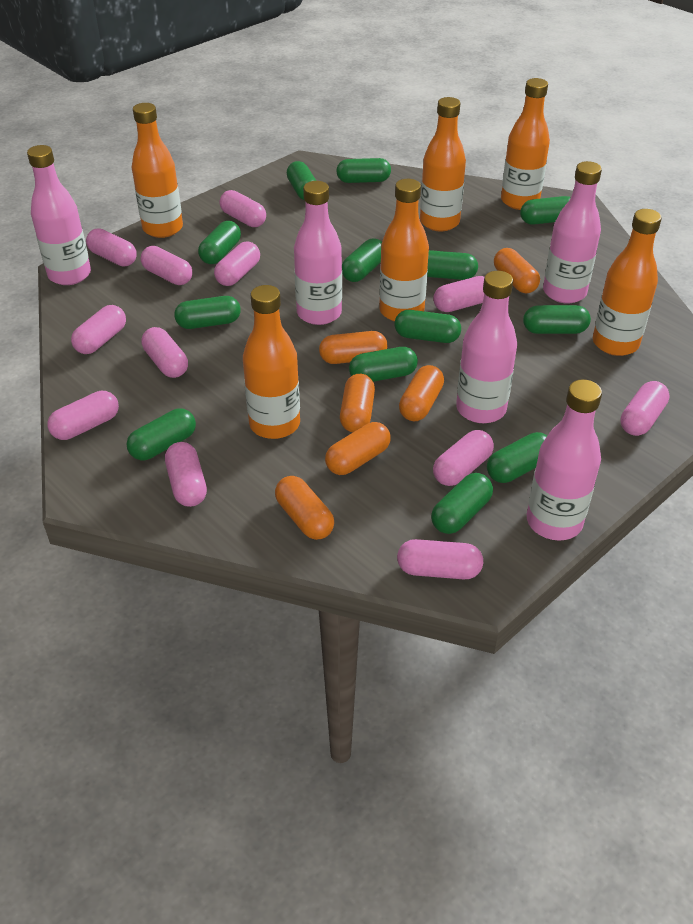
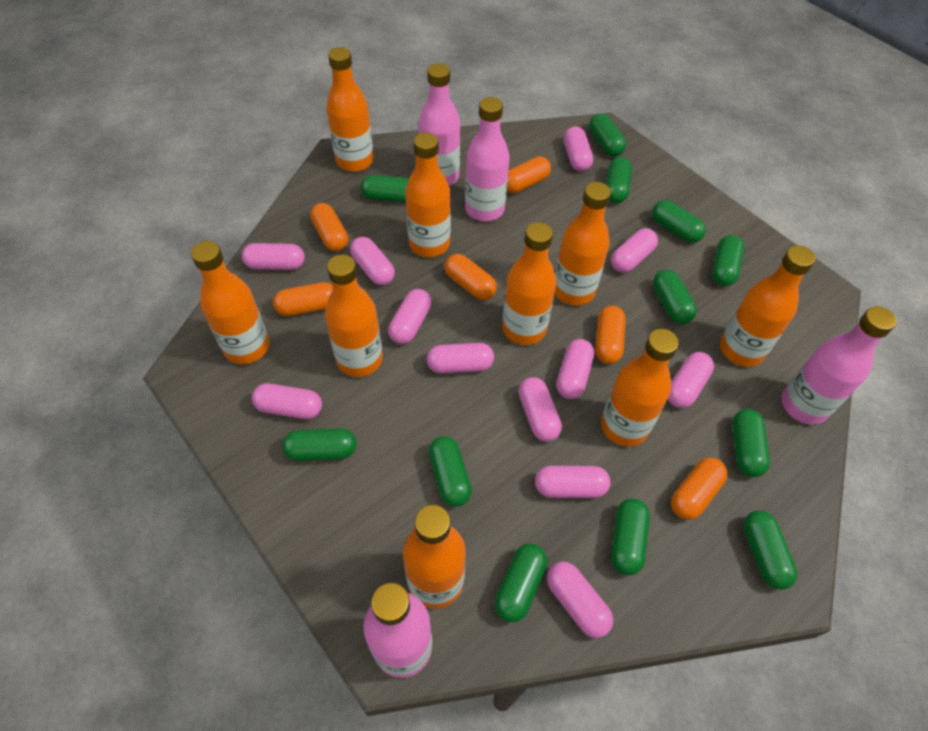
green capsule: [126,408,196,460] [174,296,241,329] [198,221,241,264] [287,161,316,200] [336,158,391,183] [342,239,382,282] [349,347,418,382] [395,310,461,343] [427,250,478,280] [431,473,493,534] [487,432,547,483] [520,196,571,225] [523,305,591,334] = 13 -> [282,428,357,461] [361,175,409,202] [429,436,472,507] [495,543,547,622] [589,113,626,157] [606,157,632,204] [611,498,650,576] [652,200,706,243] [653,269,697,324] [712,235,744,286] [732,409,770,477] [743,511,798,590] = 12
orange bottle: [132,103,183,238] [243,285,300,439] [379,179,429,321] [420,97,466,231] [501,78,550,210] [593,209,662,356] = 6 -> [191,241,270,364] [325,255,383,377] [326,47,374,172] [403,505,466,609] [405,133,451,257] [502,222,556,345] [555,182,611,306] [601,329,679,446] [720,245,815,367] = 9
pink bottle: [27,145,91,285] [294,181,342,325] [456,271,517,423] [527,379,602,541] [543,161,602,304] = 5 -> [363,583,432,678] [419,63,460,186] [465,97,510,221] [782,306,896,425] = 4

